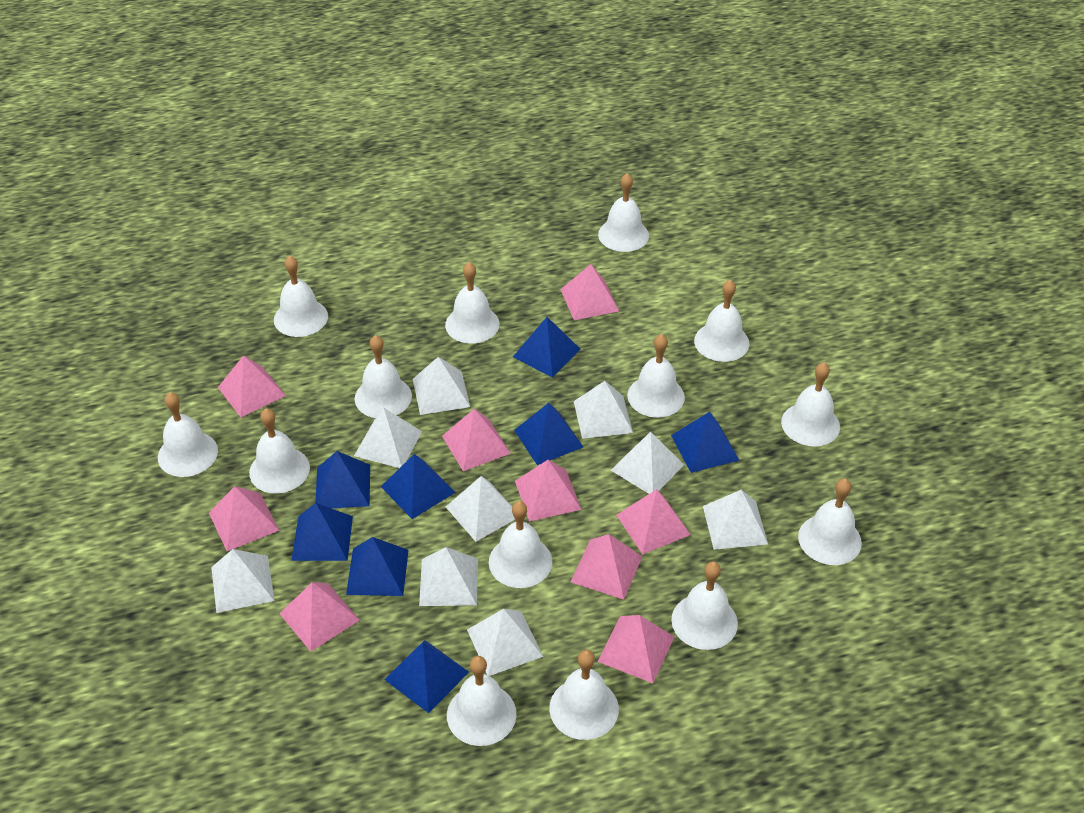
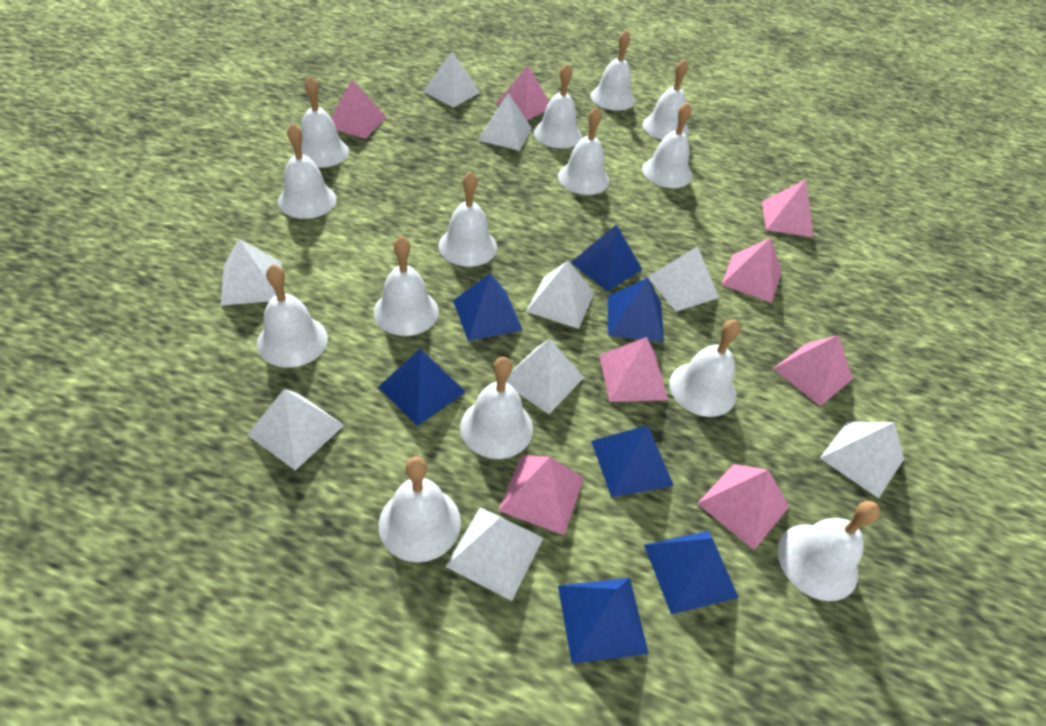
blue pyramid: [291,503,353,561] [315,451,370,508] [346,537,409,596] [381,454,456,519] [384,640,469,713] [513,317,580,378] [514,403,583,465] [671,412,739,473] = 8 -> [378,348,466,426] [453,273,523,341] [558,578,649,664] [570,224,642,291] [591,425,674,498] [608,278,664,342] [644,531,739,615] = 7
pink pyramid: [209,486,280,551] [218,355,286,417] [279,582,360,652] [442,409,511,471] [515,460,582,522] [560,264,619,320] [571,534,643,600] [598,615,674,683] [616,489,691,554] = 9 -> [331,80,386,139] [495,66,549,120] [498,455,584,535] [599,337,668,402] [697,464,790,550] [721,238,782,303] [762,179,813,237] [773,335,853,406] = 8

